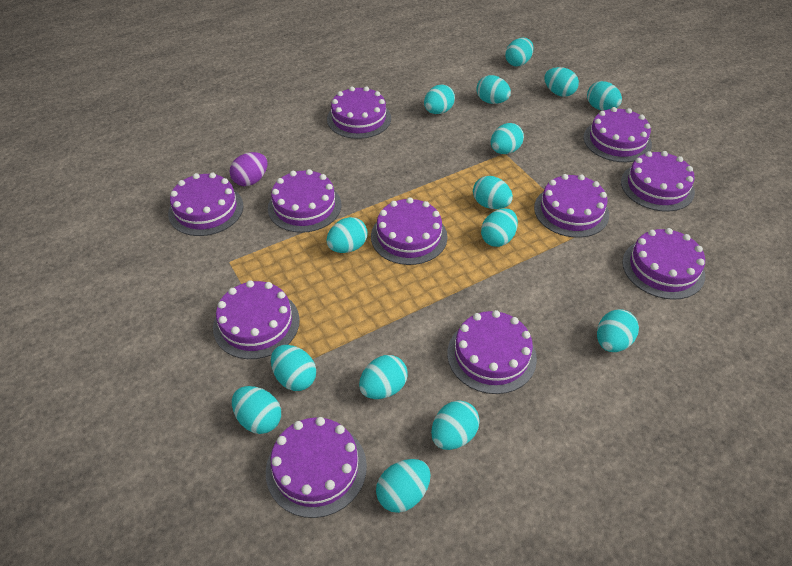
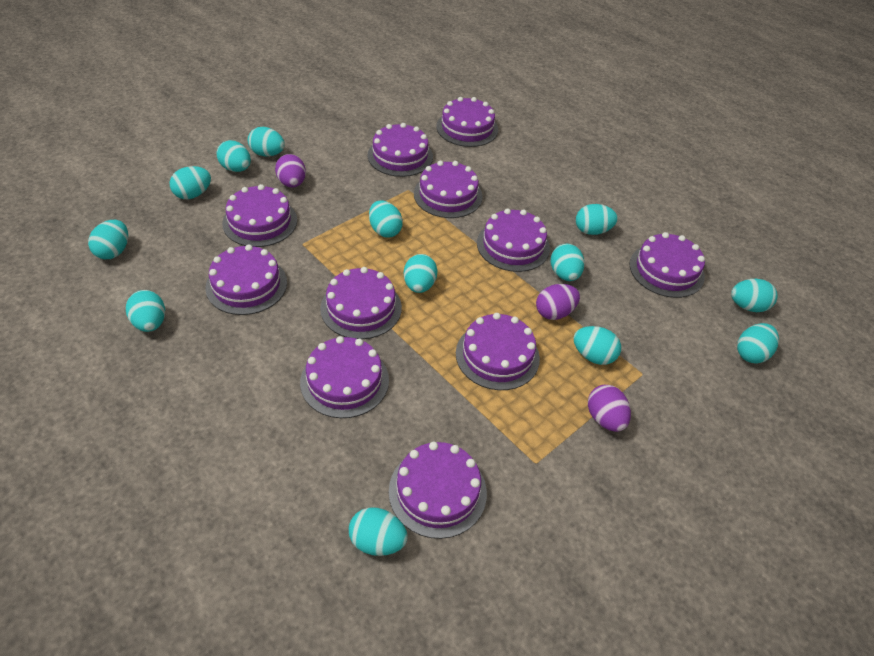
purple egg: [230,152,268,186] = 1 -> [275,154,306,187] [536,284,580,320] [588,385,631,432] = 3
turquoise egg: [232,386,281,434] [271,345,316,391] [327,217,367,253] [359,355,408,399] [376,459,431,513] [424,84,455,114] [431,400,480,450] [473,176,513,209] [476,75,511,104] [481,208,518,247] [491,123,524,154] [505,38,533,67] [544,67,579,97] [587,81,622,111] [597,309,639,352] = 15 -> [88,220,128,259] [126,290,165,332] [170,166,211,199] [217,140,251,172] [248,127,285,157] [349,507,408,556] [369,201,403,238] [404,254,438,293] [551,243,585,281] [573,326,621,365] [576,204,618,235] [731,279,778,312] [737,323,779,364] = 13

